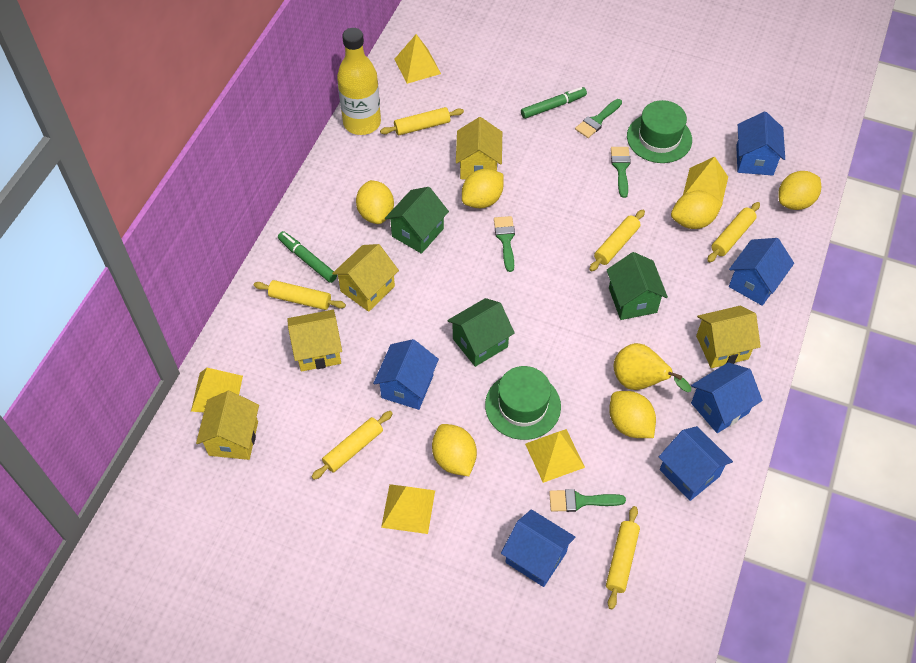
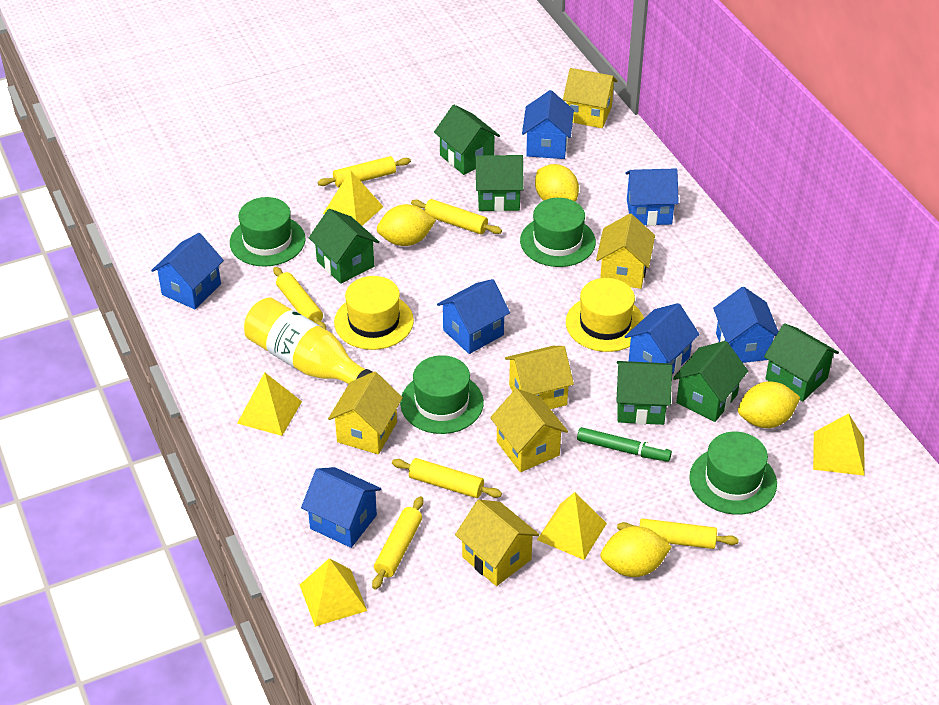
blue house: [373,339,439,410] [501,509,575,587] [659,426,733,501] [691,362,762,433] [729,238,794,306] [736,112,785,176] = 6 -> [151,233,224,309] [301,467,381,548] [437,279,510,354] [522,90,574,159] [624,303,700,374] [625,168,679,226] [713,287,779,363] = 7
green brush: [494,216,515,272] [549,489,626,512] [575,99,622,138] [611,147,631,198] = 4 -> none = 0
green hat: [485,366,561,440] [627,100,692,163] = 2 -> [230,197,305,267] [400,355,484,434] [520,198,596,267] [689,432,777,515] = 4
green house: [385,187,449,254] [447,298,515,367] [607,252,668,320] = 3 -> [309,209,379,284] [434,105,500,175] [475,155,524,212] [616,361,673,425] [673,341,748,422] [764,323,839,402] = 6
green marker: [278,231,337,283] [521,87,587,119] = 2 -> [577,427,672,462] = 1
yellow hat: none = 0 -> [334,276,414,350] [566,278,644,352] = 2
yellow house: [196,391,259,460] [287,310,342,372] [332,244,399,312] [456,117,502,179] [696,306,761,368] = 5 -> [328,371,403,455] [455,500,540,586] [490,389,568,472] [505,346,574,409] [563,68,617,128] [596,214,655,289] = 6
yellow lemon: [356,180,394,224] [432,424,477,476] [462,169,504,208] [609,391,656,438] [671,191,723,229] [778,171,821,210] = 6 -> [377,204,436,246] [535,164,579,201] [600,526,672,577] [738,381,801,428] = 4
yellow pear: [614,343,691,392] = 1 -> none = 0

